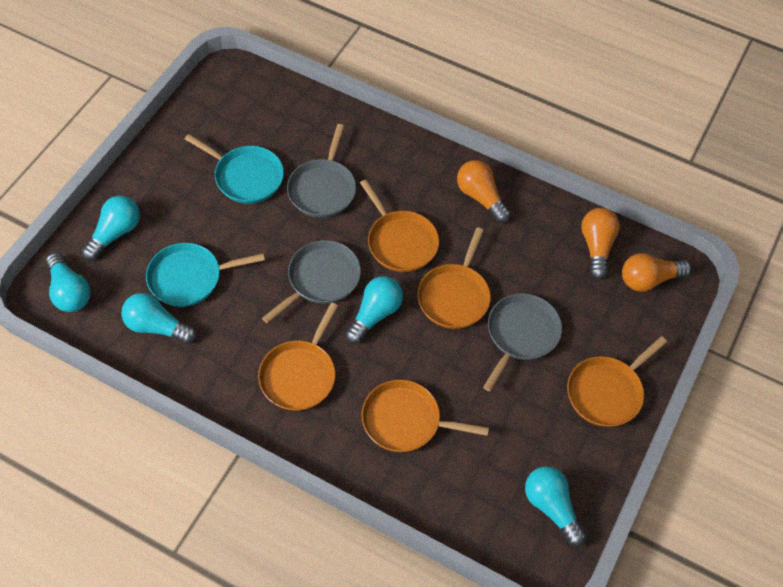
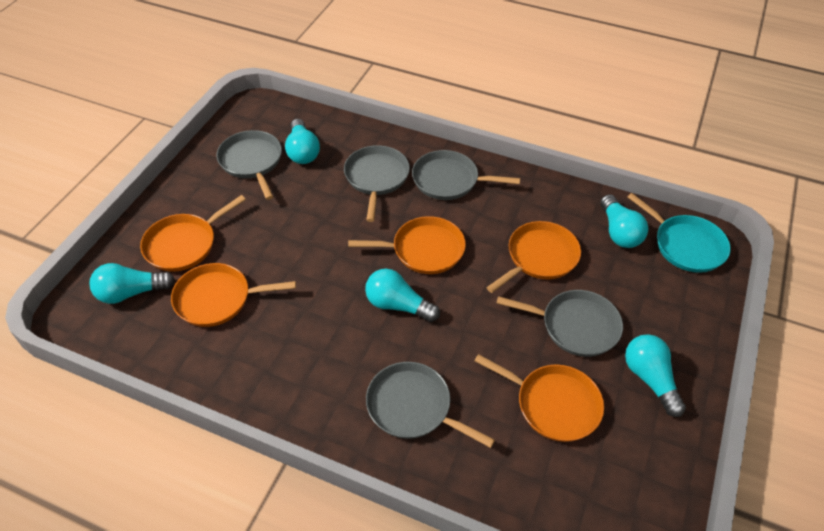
grey pan: [262,240,361,323] [287,124,356,218] [483,293,562,392] = 3 -> [217,130,282,200] [344,145,410,222] [366,362,495,448] [412,150,520,200] [497,290,623,357] = 5
orange light bulb: [457,160,511,223] [581,208,620,279] [622,253,691,292] = 3 -> none = 0
turquoise pan: [146,243,265,307] [185,134,284,204] = 2 -> [627,193,731,273] = 1

